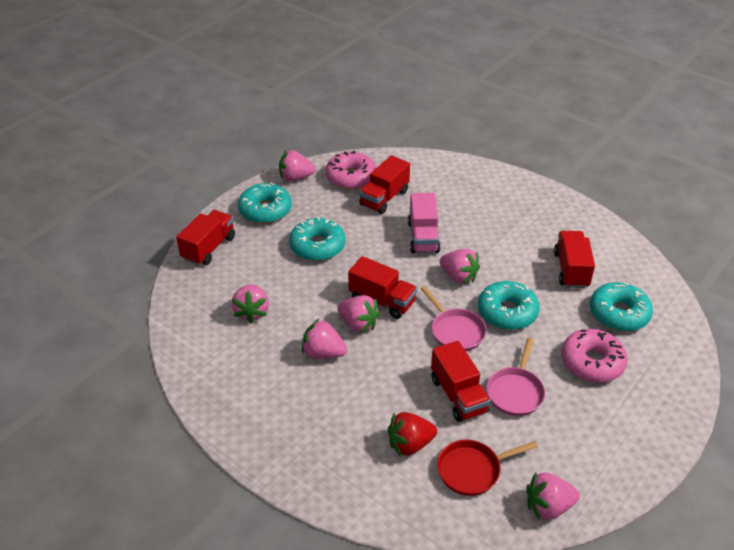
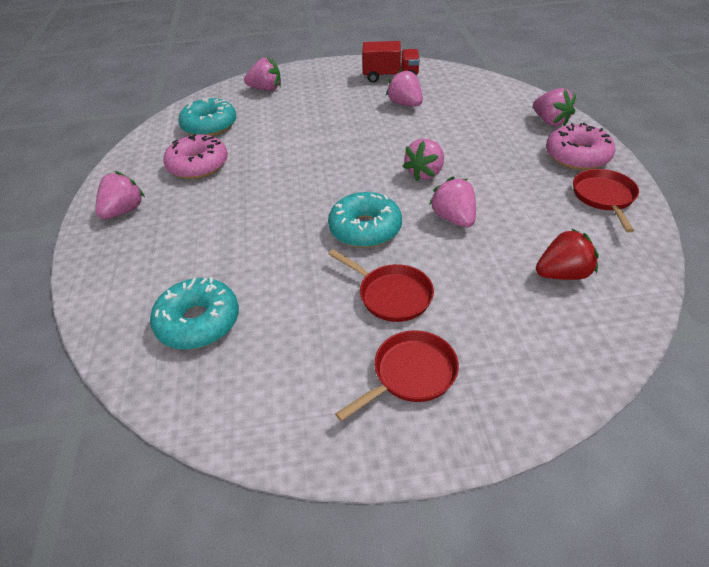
pink pan: [420,286,486,351] [486,338,545,416] = 2 -> none = 0
pink truck: [408,193,440,254] = 1 -> none = 0
red pan: [437,440,538,496] = 1 -> [328,249,434,322] [335,330,459,421] [573,169,639,233] = 3
red truck: [176,210,235,265] [348,256,417,319] [359,155,410,214] [431,341,491,422] [554,231,595,288] = 5 -> [362,41,420,83] = 1
turquoise donut: [238,183,292,224] [289,217,345,261] [478,281,540,330] [590,282,653,331] = 4 -> [150,277,239,350] [179,97,237,136] [328,192,402,248] = 3

